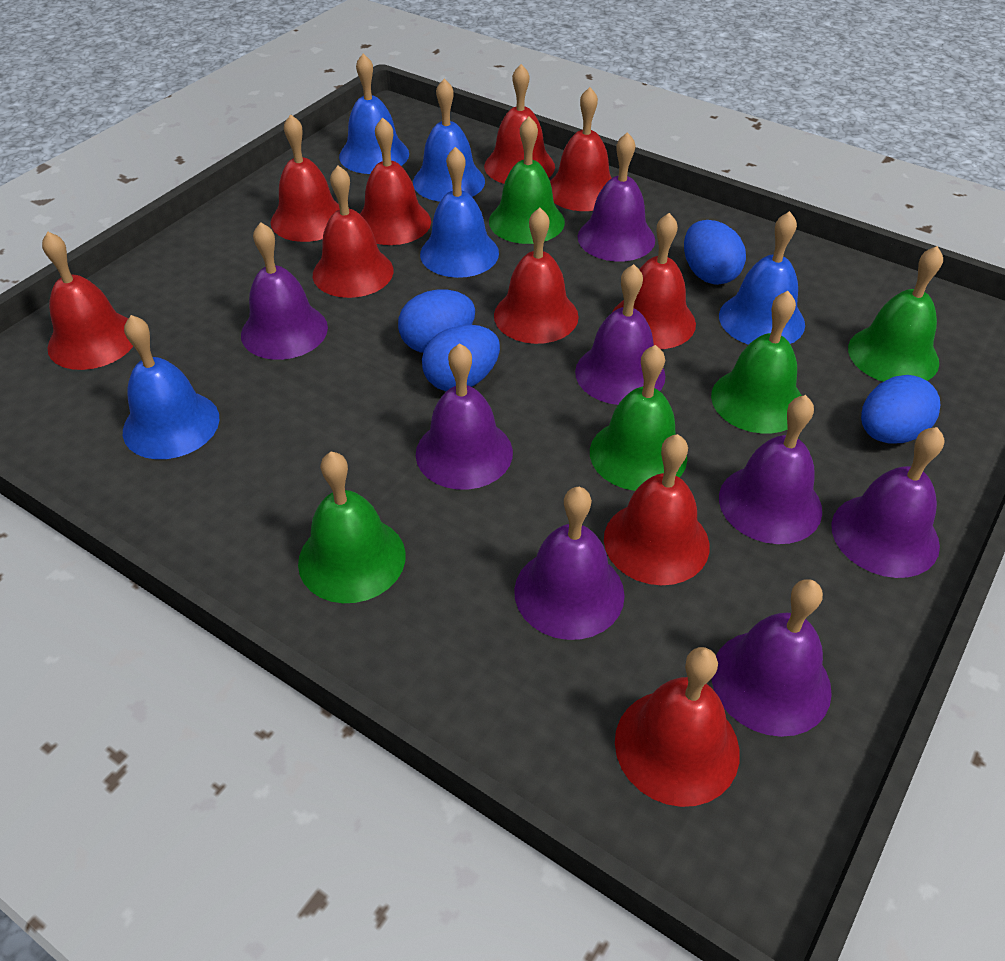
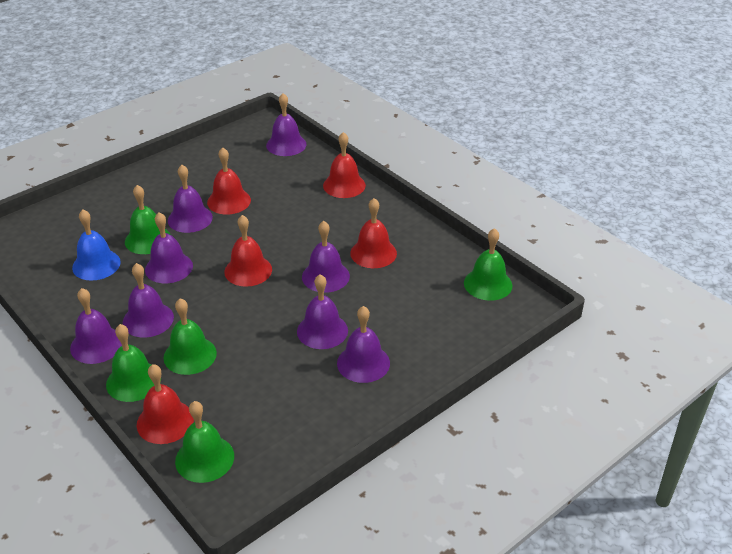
blue bell: [123,315,220,459] [339,53,409,174] [413,79,485,202] [420,147,499,278] [719,211,805,345] = 5 -> [72,210,121,281] = 1
blue egg: [398,290,475,353] [422,325,500,391] [684,220,746,285] [861,375,941,444] = 4 -> none = 0
red bell: [42,232,133,370] [271,114,340,242] [313,165,394,298] [360,117,431,245] [484,64,555,184] [494,208,579,344] [550,87,611,211] [604,434,710,585] [612,213,696,349] [615,647,740,807] = 10 -> [137,364,194,444] [207,148,251,214] [224,215,272,287] [323,132,366,198] [350,198,397,268] = 5

